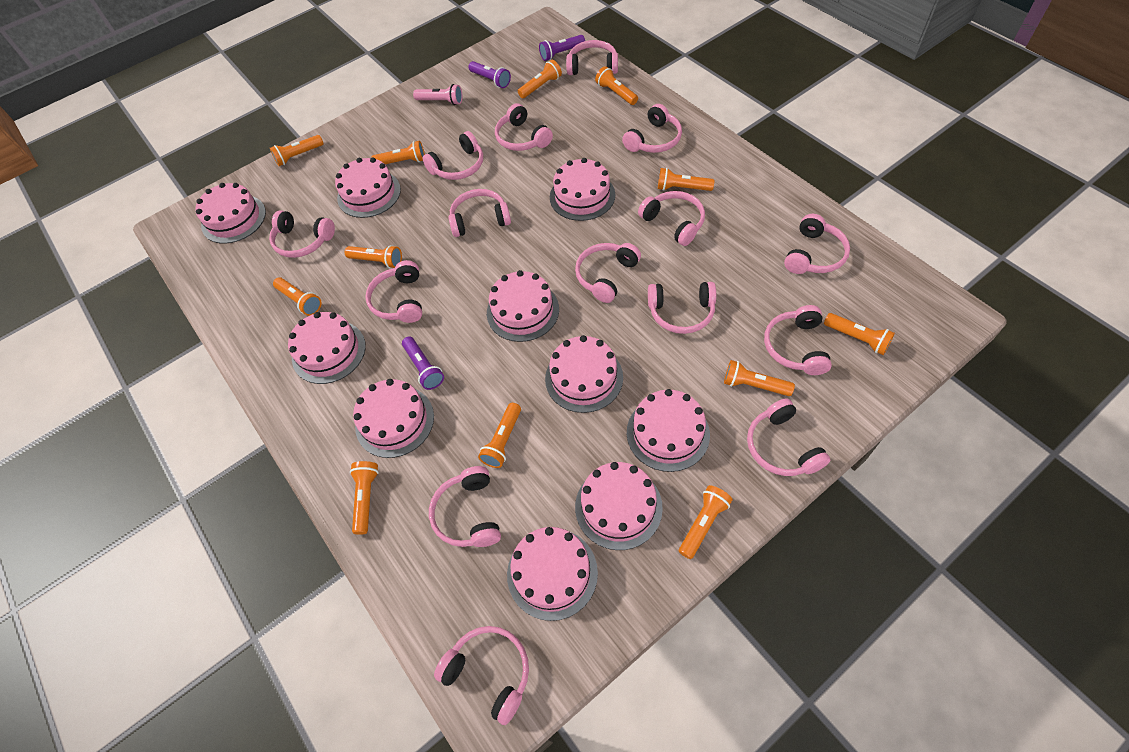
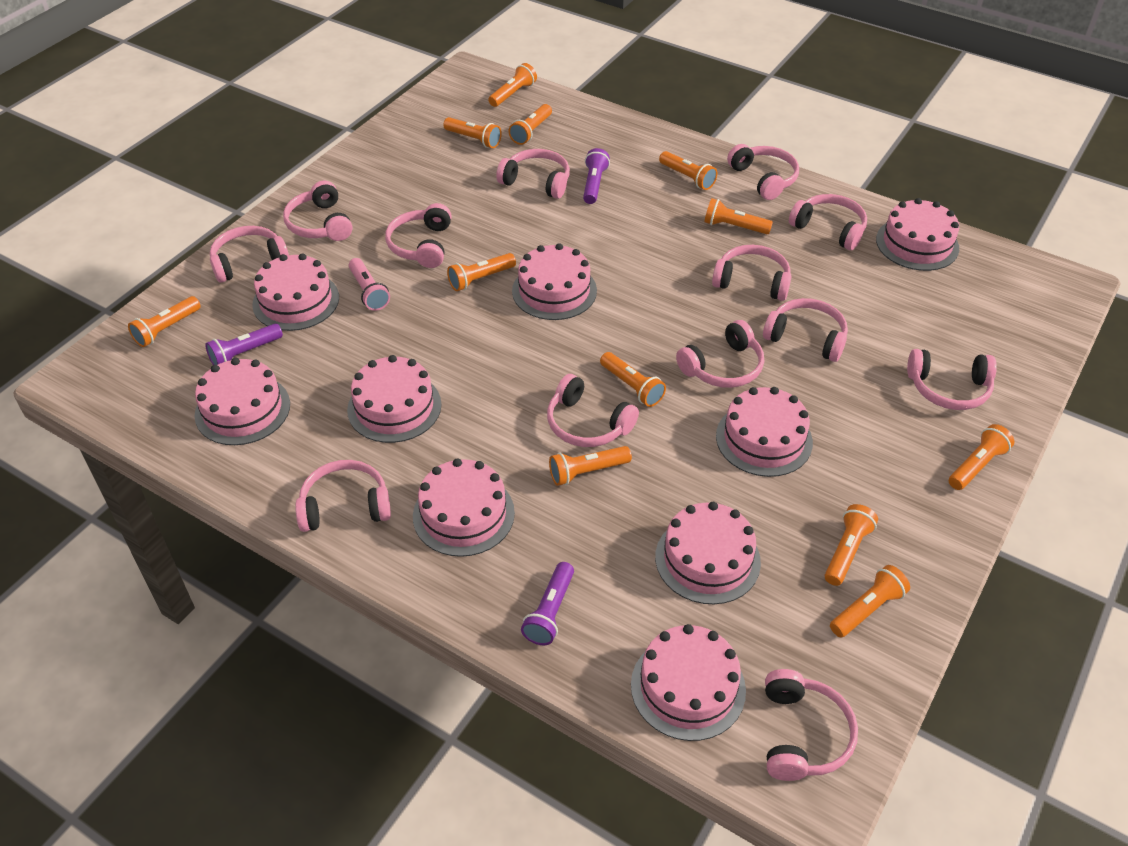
pink cake: [195,183,266,244] [288,312,366,384] [335,157,401,218] [353,379,434,458] [487,270,559,342] [507,527,598,621] [545,335,623,413] [550,158,615,221] [575,462,663,550] [627,389,710,472] = 10 -> [194,358,290,445] [252,253,339,331] [347,355,442,443] [413,458,515,557] [512,243,597,320] [631,624,746,741] [655,502,761,604] [716,387,813,477] [876,198,959,271] = 9
pink headphones: [269,210,335,258] [365,260,422,323] [423,131,483,180] [429,466,501,547] [434,626,529,725] [449,189,511,237] [495,103,553,151] [566,40,618,75] [575,243,641,303] [622,104,682,153] [638,191,705,246] [648,282,716,334] [747,398,830,476] [764,305,832,375] [784,214,850,274] = 15 -> [210,226,289,283] [283,180,352,241] [295,460,391,532] [385,203,452,268] [496,149,570,199] [547,374,639,447] [676,320,764,388] [712,245,791,301] [727,144,799,200] [763,298,848,362] [765,669,858,781] [789,194,867,250] [907,349,997,410] = 13

